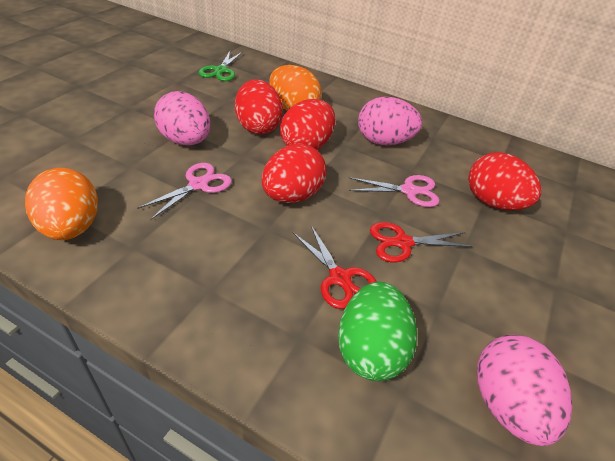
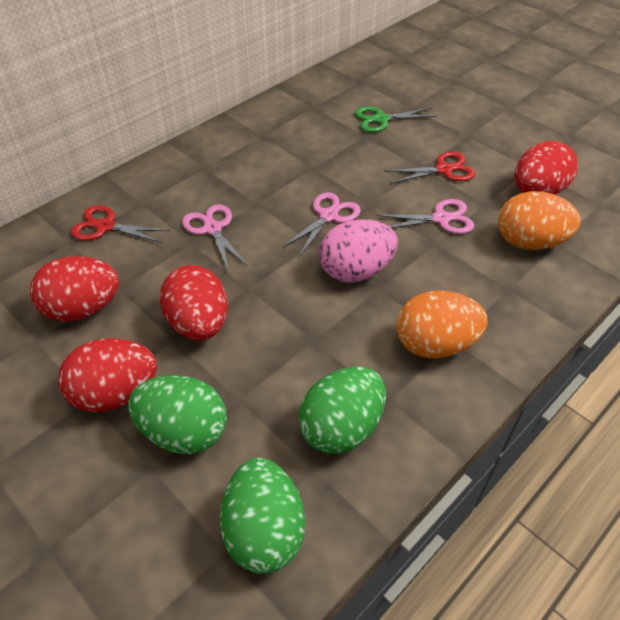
green egg: [338,282,417,381] = 1 -> [128,375,227,454] [220,458,305,574] [299,367,386,454] = 3
pink egg: [154,91,210,145] [358,97,422,145] [477,335,572,446] = 3 -> [319,219,398,283] = 1
pink scissors: [137,163,232,220] [349,175,440,207] = 2 -> [182,204,249,272] [283,192,361,257] [376,199,474,234] = 3

